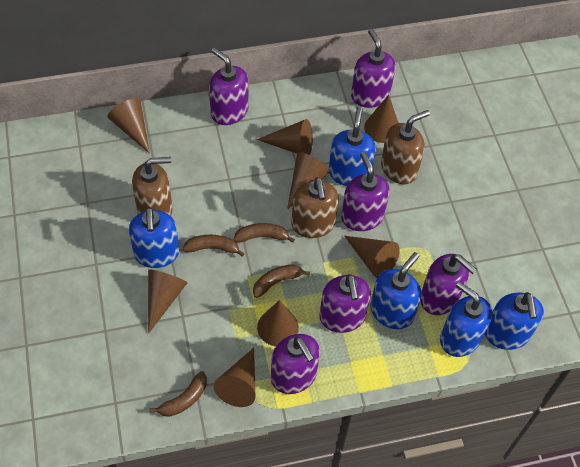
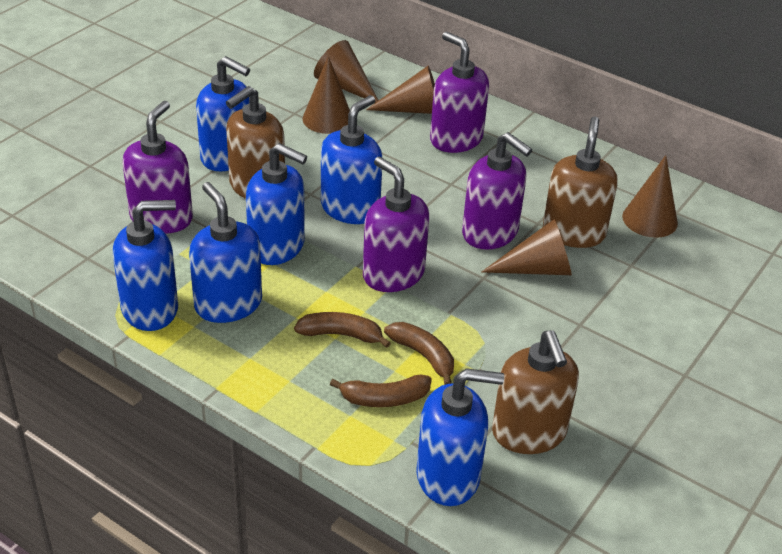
blue soap dispenser: [129,207,179,268] [329,107,376,186] [370,252,421,329] [440,281,492,357] [485,292,544,350] = 5 -> [113,200,178,331] [189,182,262,323] [196,56,250,171] [246,143,307,265] [321,95,382,224] [416,368,504,506] = 6
brown banana: [149,371,207,417] [183,235,244,257] [233,223,295,243] [253,265,310,298] = 4 -> [294,312,391,348] [330,375,432,407] [384,322,454,385] = 3
brown cone: [107,98,150,154] [148,269,188,333] [214,348,256,407] [257,119,313,155] [257,300,299,346] [287,152,330,210] [344,236,400,278] [364,95,399,143] = 8 -> [303,56,350,134] [314,40,379,103] [366,66,435,114] [482,219,572,275] [622,155,678,238] = 5
purple soap dispenser: [209,48,248,125] [271,334,320,394] [319,274,371,333] [341,152,390,231] [351,29,396,108] [420,254,477,315] = 6 -> [122,101,193,234] [363,157,429,292] [430,32,489,153] [462,132,532,250] = 4

